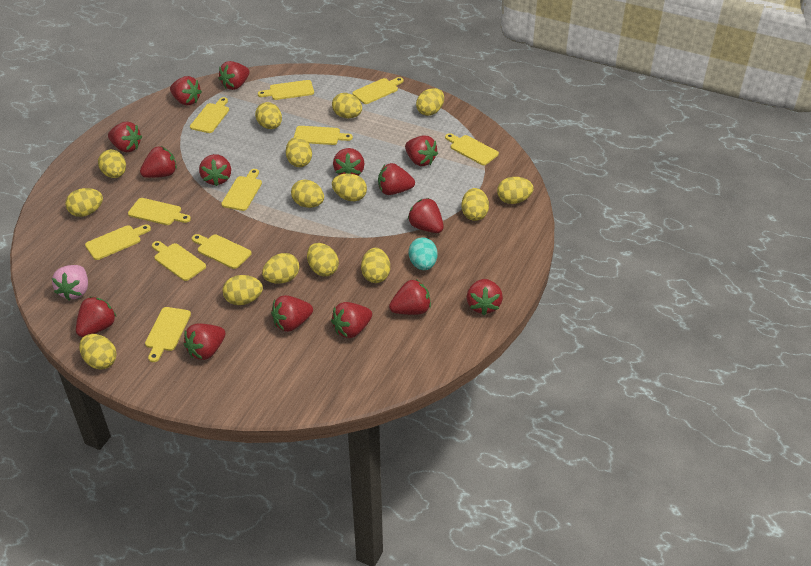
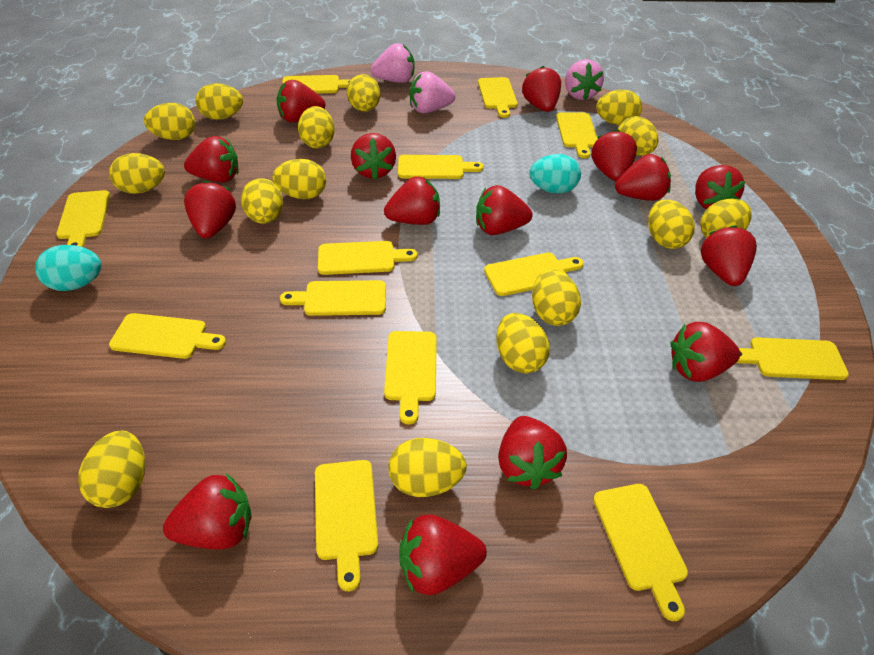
pink strawberry: [52,265,88,301] = 1 -> [371,43,414,83] [410,71,456,113] [565,59,604,100] = 3
turquoise egg: [408,237,437,270] = 1 -> [35,245,102,291] [529,154,581,194] = 2
yellow cutting board: [85,224,151,260] [128,198,191,225] [145,307,191,362] [152,241,206,281] [190,97,229,133] [192,234,252,269] [221,169,262,211] [258,80,314,100] [294,126,353,145] [353,77,404,104] [445,133,499,165] = 11 -> [56,190,110,247] [109,313,226,359] [280,280,386,316] [282,75,351,94] [315,460,378,591] [318,241,418,275] [384,331,437,425] [398,155,484,179] [478,77,518,118] [484,253,584,296] [556,112,598,158] [593,484,688,621] [736,337,849,380] = 13

